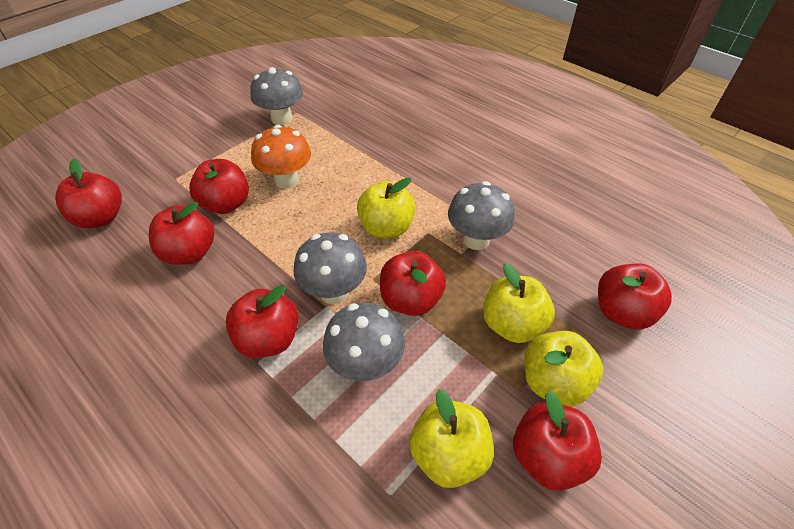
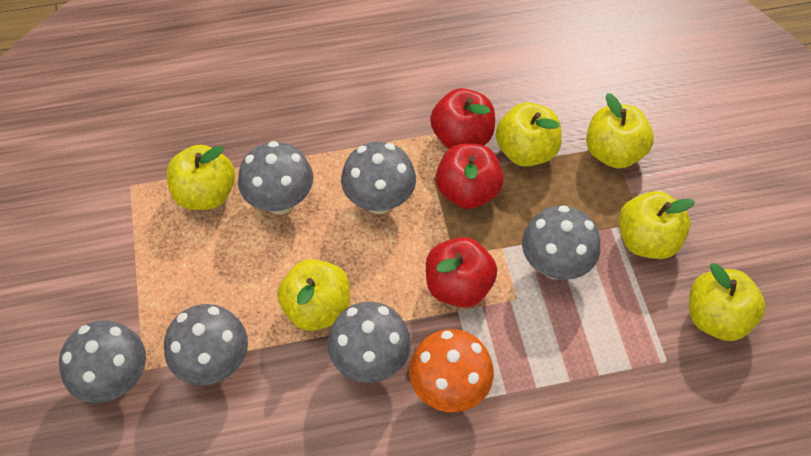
grey mushroom: [250,67,303,125] [293,233,367,304] [323,303,405,381] [448,181,515,250] = 4 -> [59,320,146,403] [164,304,248,385] [238,141,313,215] [328,301,411,383] [341,142,416,214] [522,205,601,280] = 6
red apple: [55,159,122,228] [149,202,214,265] [189,159,249,214] [226,286,299,358] [380,251,446,316] [513,391,602,491] [598,263,672,330] = 7 -> [426,237,497,307] [430,88,495,149] [436,144,504,209] = 3
yellow apple: [357,178,416,238] [409,389,494,488] [483,263,555,343] [525,331,603,406] = 4 -> [166,145,235,210] [277,259,350,331] [496,102,562,167] [586,93,654,169] [619,191,695,259] [689,263,766,341] = 6

